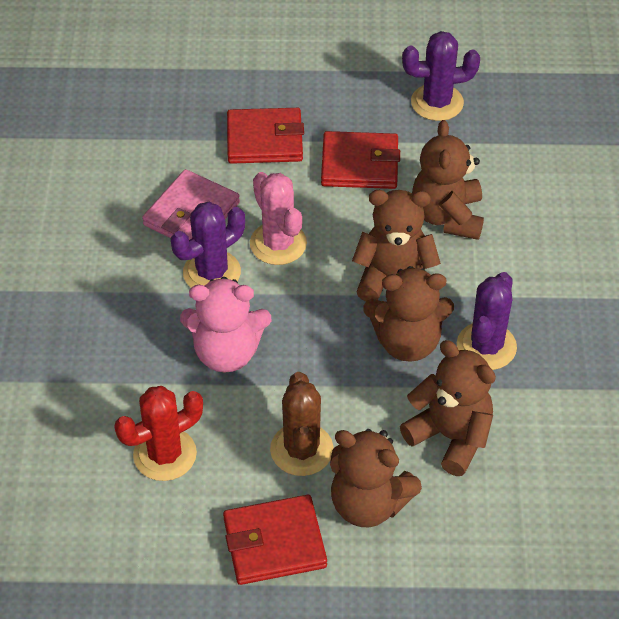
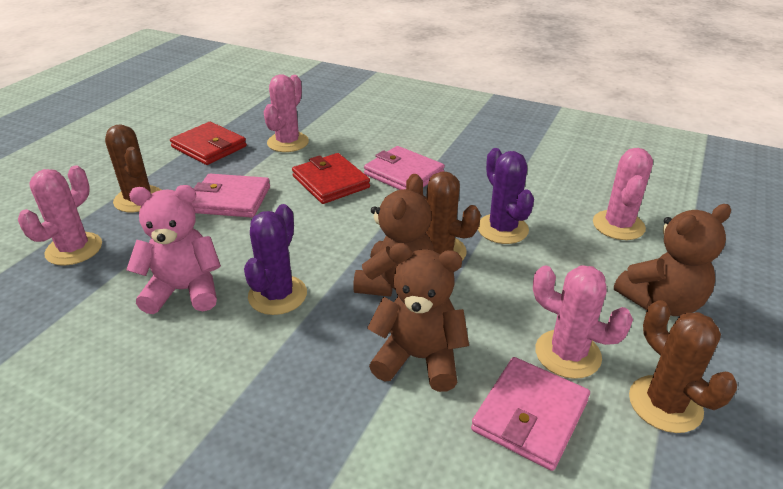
brown cactus: [270,372,334,476] = 1 -> [105,124,161,212] [406,171,481,261] [629,300,737,433] = 3
brown teddy bear: [330,429,422,527] [352,190,441,301] [363,266,454,362] [400,340,496,476] [412,120,484,240] = 5 -> [353,176,434,297] [367,243,469,392] [614,204,731,316] = 3
pink cactus: [250,172,307,265] = 1 -> [18,165,102,265] [264,74,309,152] [533,265,633,379] [593,148,653,240] = 4
pink wallet: [142,169,240,240] = 1 -> [192,174,270,218] [364,146,445,190] [471,357,590,471] = 3
purple cactus: [171,202,245,288] [402,31,480,121] [457,272,517,370] = 3 -> [244,204,307,315] [478,148,534,244] = 2
red cactus: [114,386,203,481] = 1 -> none = 0
red wallet: [223,495,327,585] [227,108,304,164] [321,131,400,189] = 3 -> [170,122,247,165] [292,153,370,204] = 2

